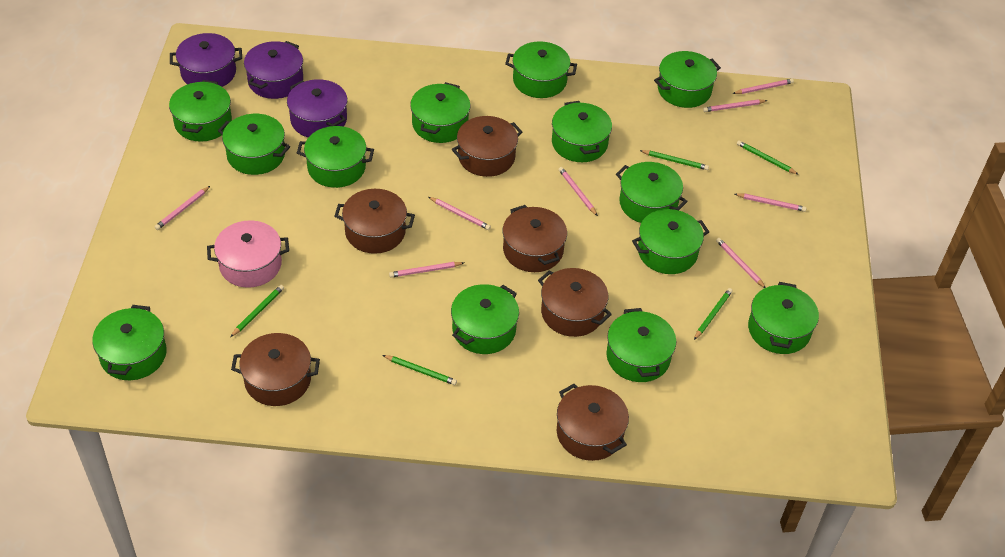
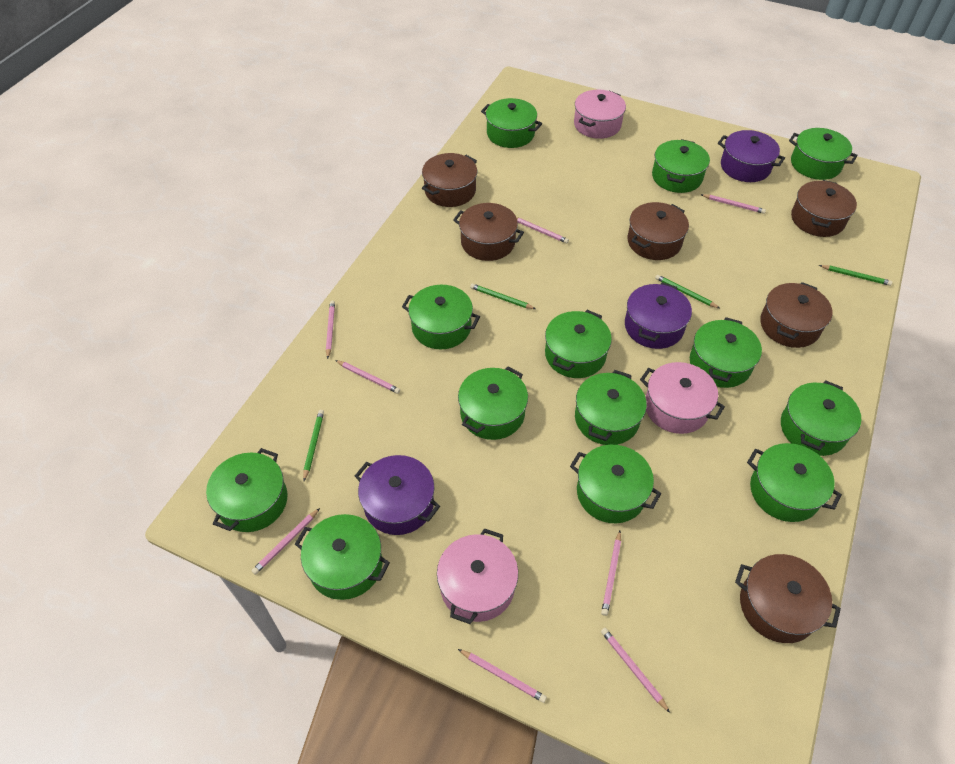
green pencil: [231,285,284,337] [383,355,457,385] [640,150,709,170] [694,288,733,340] [737,140,799,175] = 5 -> [303,410,324,481] [470,284,536,309] [655,275,719,308] [819,265,892,286] = 4
pink pot: [207,221,289,288] = 1 -> [437,528,518,624] [574,90,626,139] [640,362,725,434] = 3

